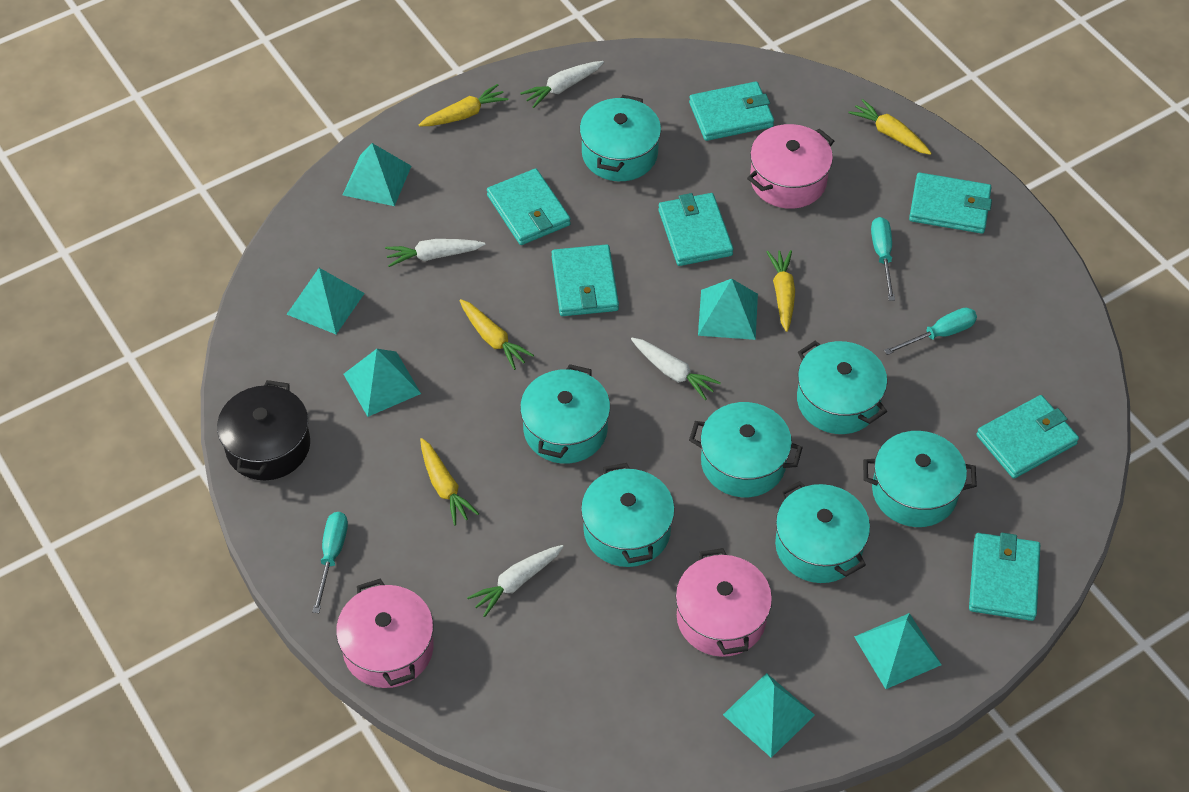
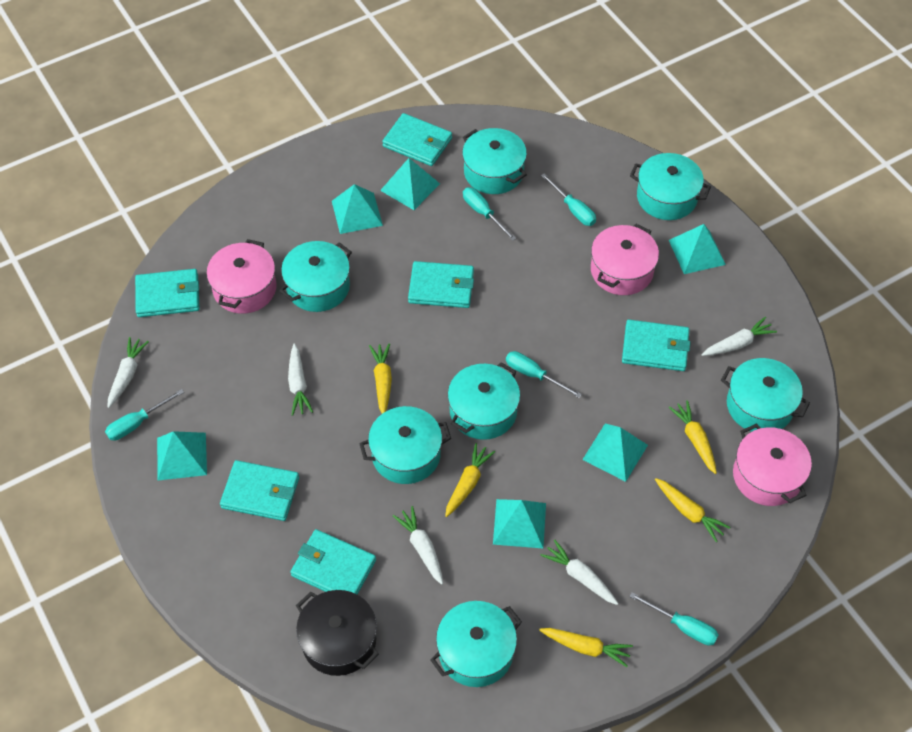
turquoise screwdriver: [312,512,348,613] [871,217,895,301] [884,307,977,355] = 3 -> [105,389,184,441] [463,187,516,241] [506,351,582,398] [541,173,596,226] [629,592,718,645] = 5
turquoise wallet: [487,168,571,245] [551,244,619,316] [658,193,734,266] [689,81,774,141] [909,173,992,234] [969,533,1040,621] [976,395,1079,479] = 7 -> [135,269,200,317] [220,460,299,521] [290,529,376,594] [382,113,452,166] [408,261,474,308] [622,320,691,371] = 6
white carrot: [385,239,485,267] [467,545,564,617] [520,61,604,108] [631,338,721,400] = 4 -> [108,337,149,408] [288,344,313,416] [393,506,443,585] [540,540,618,605] [702,317,777,356] = 5

